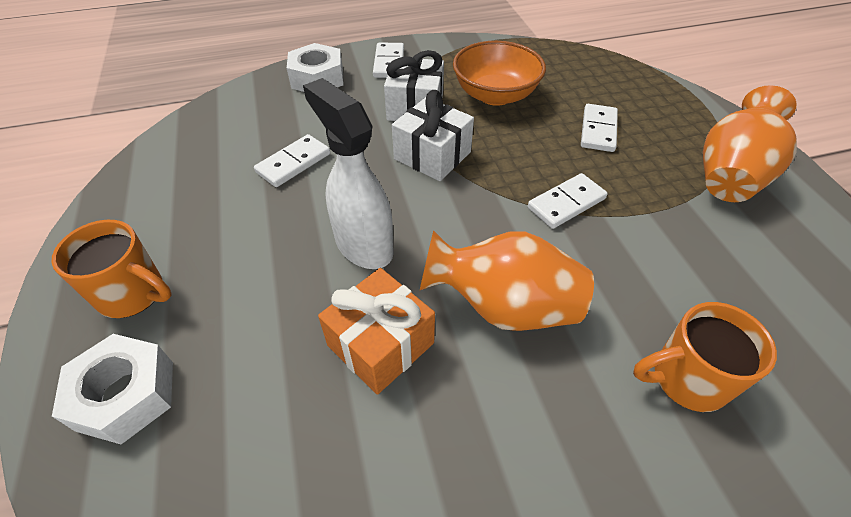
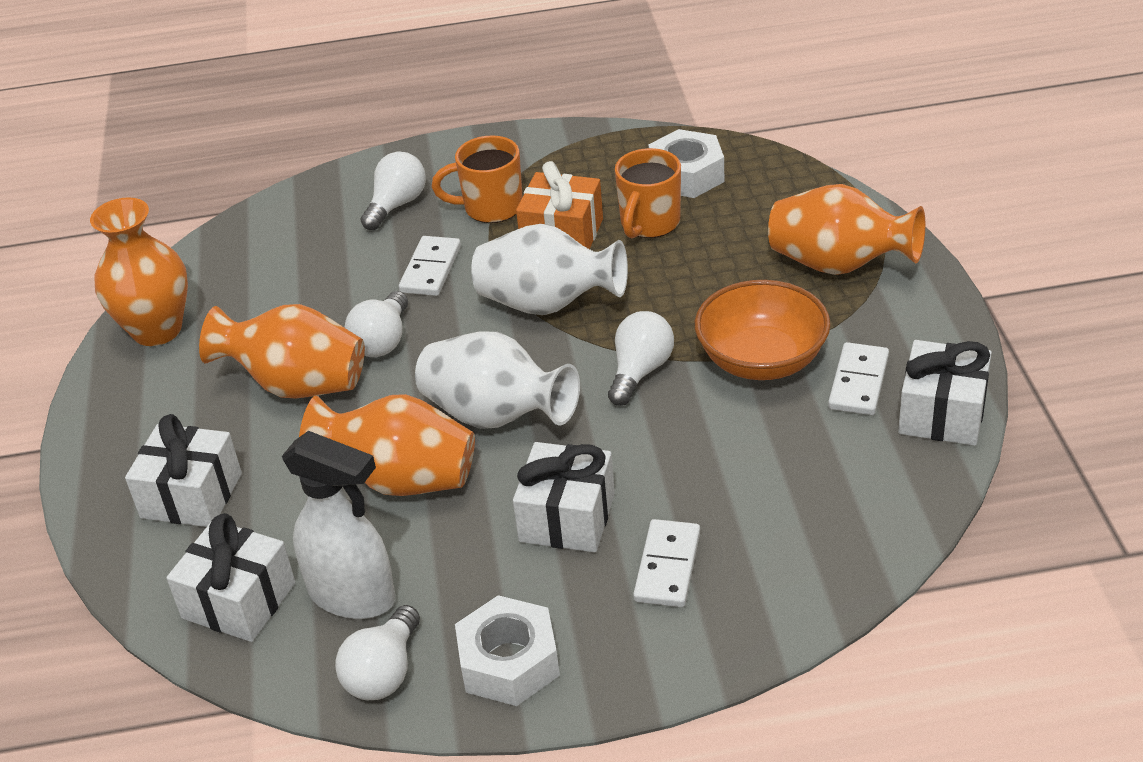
orange vase: [420,230,594,331] [703,85,797,202] = 2 -> [90,197,188,346] [199,304,365,399] [299,394,475,496] [768,184,925,275] = 4
white domino: [254,134,330,187] [373,43,404,78] [528,173,608,229] [581,104,618,152] = 4 -> [399,236,461,296] [633,519,700,607] [828,342,889,415] = 3
white gift: [384,50,444,121] [392,90,474,181] = 2 -> [125,414,242,527] [166,513,295,642] [513,442,615,552] [898,340,992,446] = 4
white light bulb: none = 0 -> [335,605,420,700] [345,291,408,357] [360,152,426,230] [608,311,674,406] = 4
white vase: none = 0 -> [415,332,580,429] [471,224,628,315] = 2

